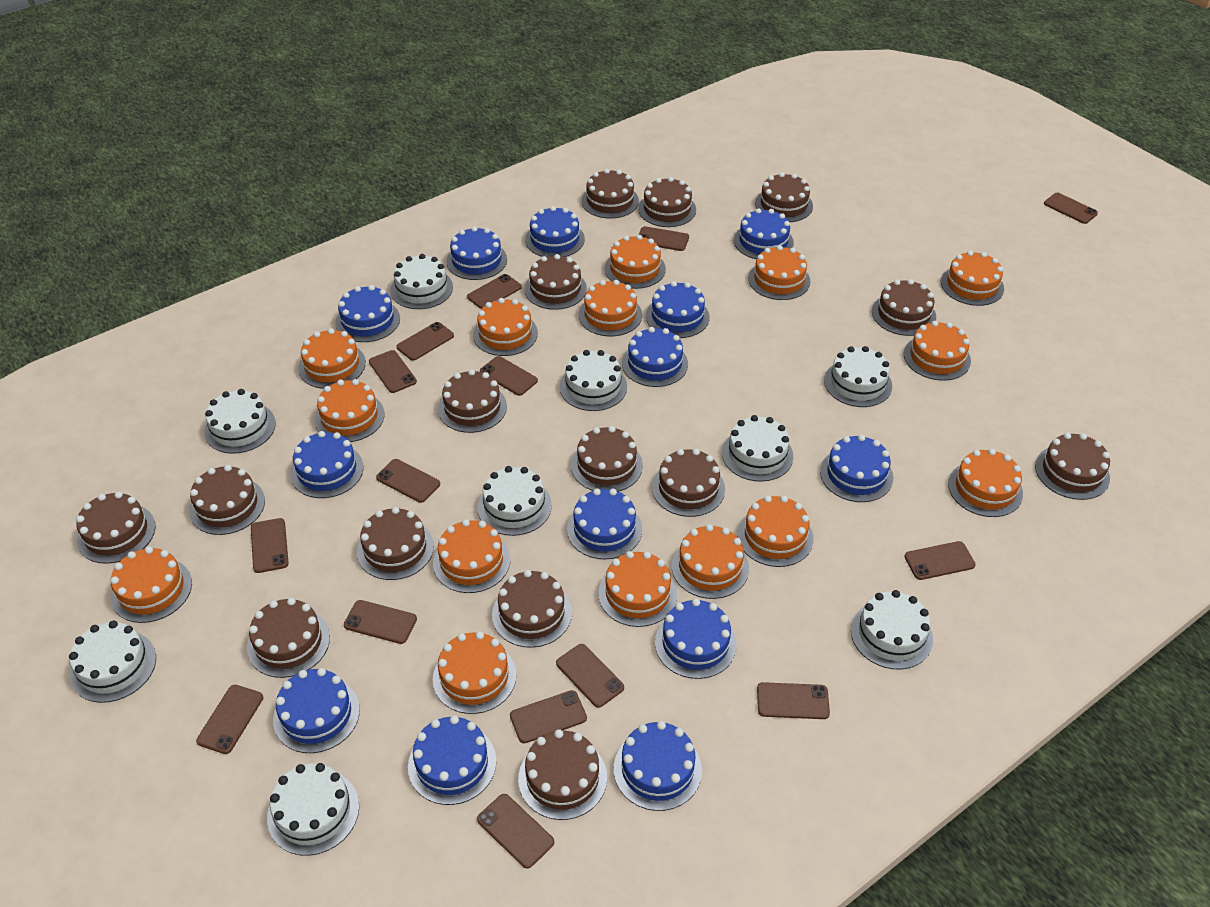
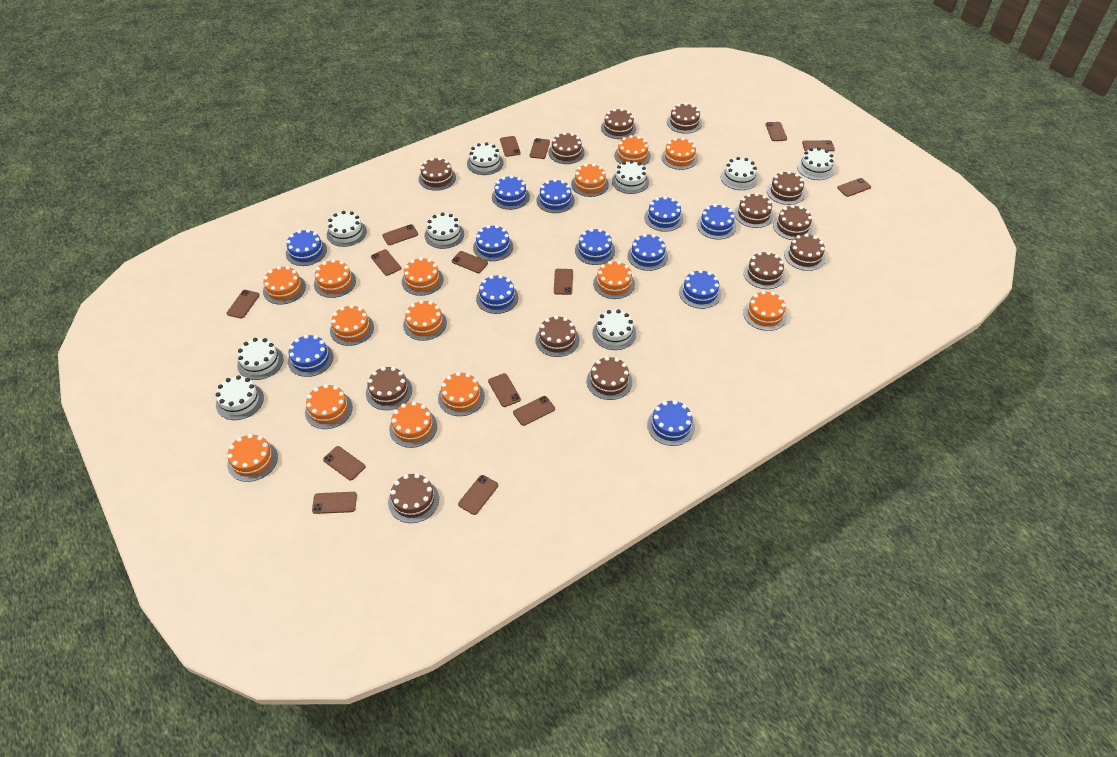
blue cake: [273,668,360,753] [290,431,364,498] [335,285,400,342] [408,715,496,805] [446,226,507,280] [525,206,585,257] [567,488,642,559] [614,721,702,811] [622,327,688,387] [646,281,710,338] [655,598,737,679] [734,208,794,259] [820,435,893,502] = 13 -> [286,229,327,266] [288,335,333,377] [473,225,513,261] [476,275,518,314] [492,175,530,210] [536,179,575,213] [575,228,615,265] [627,234,668,271] [644,196,683,232] [647,400,695,446] [679,270,721,309] [697,204,736,239] = 12
brown cake: [76,491,156,564] [189,465,265,535] [247,598,330,678] [357,507,434,580] [438,369,507,433] [492,570,572,648] [518,729,607,820] [524,254,587,310] [571,426,643,492] [581,169,639,219] [638,177,696,227] [652,449,725,517] [755,172,813,222] [872,279,936,336] [1035,432,1110,500] = 15 -> [366,367,412,410] [388,473,439,523] [419,157,456,191] [535,316,579,357] [549,132,585,164] [587,356,632,400] [601,108,636,139] [667,103,702,134] [734,193,773,228] [743,251,785,289] [767,171,805,205] [773,205,813,240] [784,234,826,271] = 13
orange cake: [110,547,192,623] [298,328,366,389] [315,379,385,442] [433,519,510,593] [433,631,516,714] [473,298,538,356] [579,280,642,336] [598,551,677,627] [605,235,666,289] [672,524,749,599] [737,495,813,567] [748,245,811,300] [904,321,971,381] [941,251,1004,306] [948,449,1023,517] = 15 -> [227,434,278,482] [263,266,306,305] [305,384,353,429] [314,259,356,298] [330,305,374,346] [389,402,437,448] [402,257,443,296] [403,300,447,341] [438,372,485,416] [571,163,609,197] [593,261,635,299] [614,135,651,166] [661,137,698,170] [743,291,787,331] = 14

